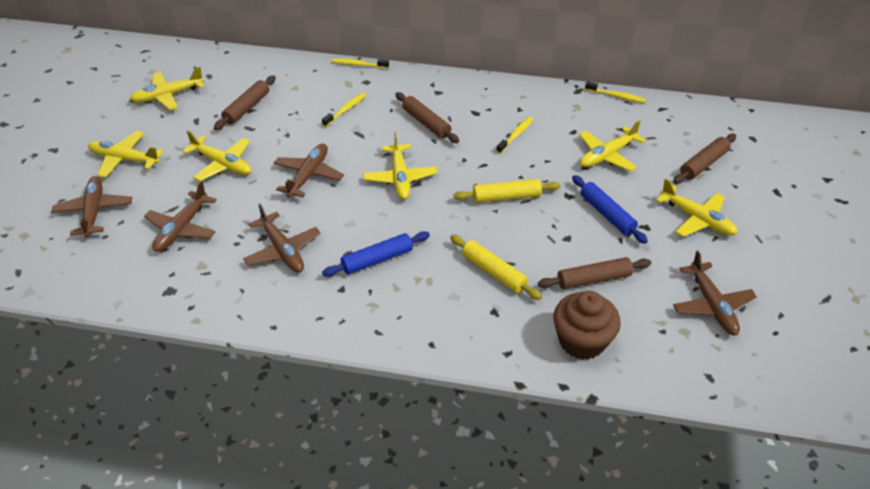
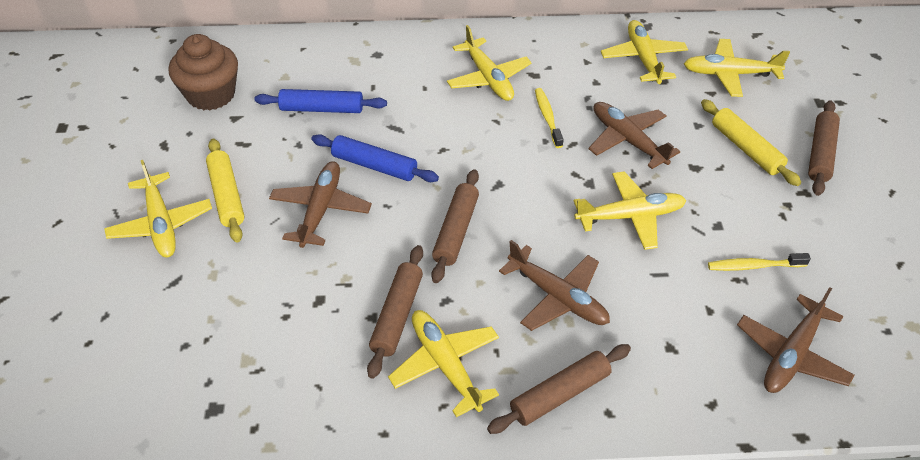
brown plane: [51,176,132,237] [144,181,217,252] [243,204,321,272] [274,143,344,197] [673,251,757,335] = 5 -> [269,161,372,248] [499,240,610,331] [588,102,680,169] [737,287,855,393] = 4
yellow toothbrush: [322,93,366,127] [332,58,389,69] [496,117,533,154] [585,81,646,103] = 4 -> [535,88,564,148] [708,253,811,271] = 2

